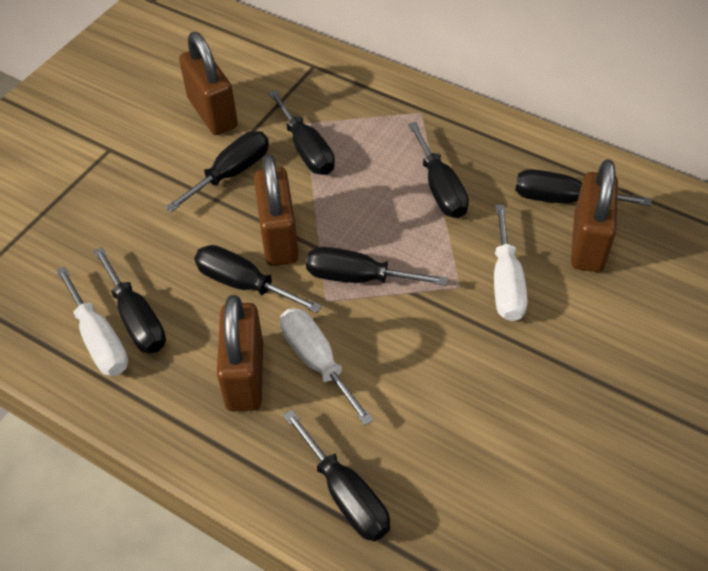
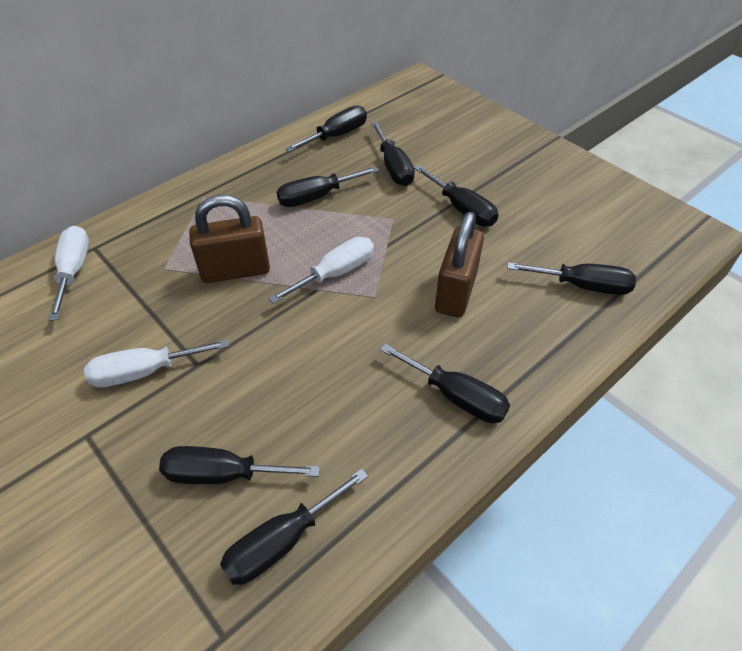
brown padlock: [179,32,238,135] [217,295,263,411] [254,155,299,266] [571,159,618,272] = 4 -> [189,195,270,283] [435,212,484,318] = 2

